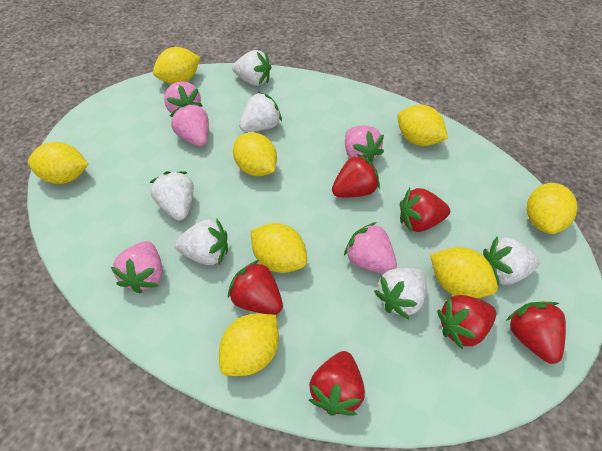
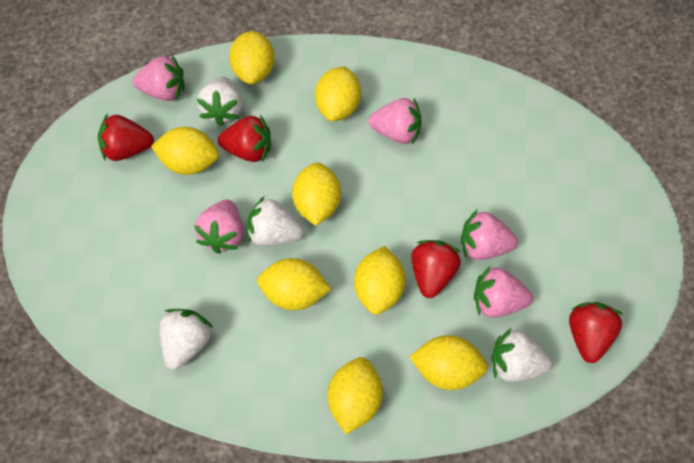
red strawberry: [228,260,283,315] [309,351,365,416] [332,154,380,198] [400,188,450,232] [437,295,496,350] [506,302,566,364] = 6 -> [98,113,154,161] [218,115,271,162] [411,240,461,298] [569,302,623,363] = 4
white strawberry: [149,171,194,221] [175,218,228,265] [232,50,271,86] [239,92,282,132] [374,268,426,319] [483,237,539,285] = 6 -> [160,309,213,370] [197,77,242,126] [247,196,304,246] [491,328,553,382] = 4

